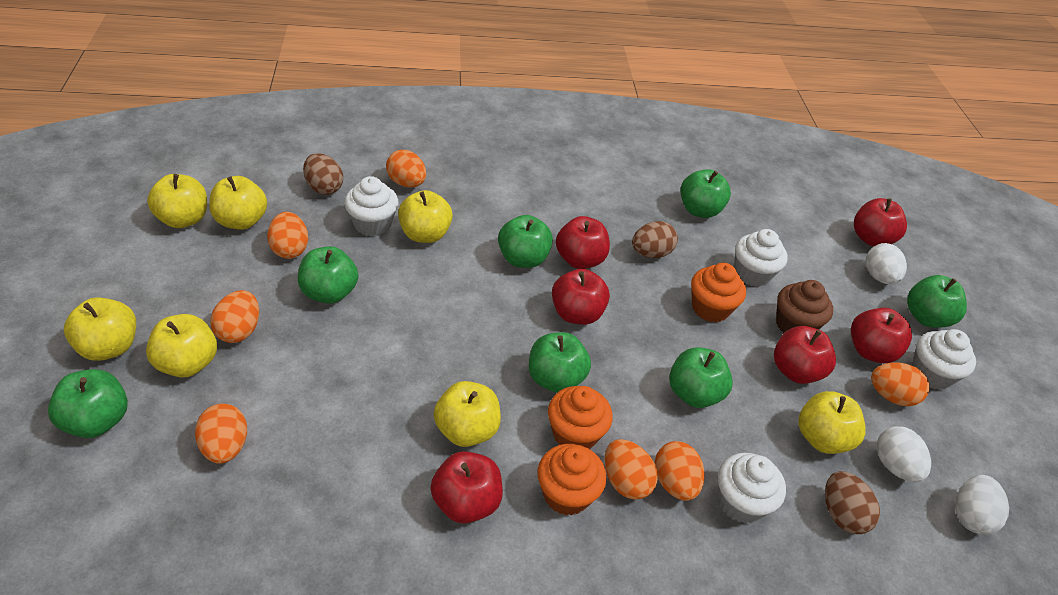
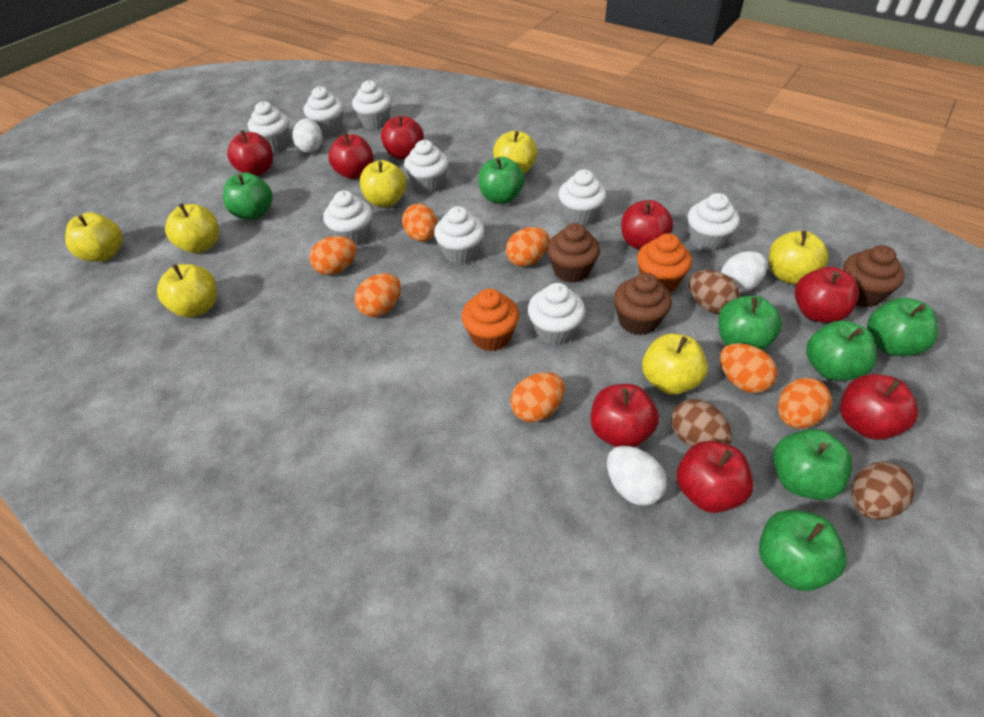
brown cupcake: [776,280,833,334] = 1 -> [547,223,600,283] [614,273,672,335] [843,245,905,307] = 3
orange cupcake: [537,444,606,515] [548,386,613,449] [691,263,746,323] = 3 -> [461,289,519,351] [637,233,692,292] = 2
red apple: [430,451,503,524] [552,269,610,325] [556,216,610,269] [774,326,836,384] [851,308,912,363] [854,198,907,246] = 6 -> [227,130,273,176] [329,132,374,179] [381,116,424,159] [591,384,659,447] [621,200,673,250] [677,441,754,513] [795,267,859,323] [840,374,918,440] = 8
white cupcake: [344,176,398,236] [718,453,786,523] [735,229,788,287] [912,329,976,390] = 4 -> [248,101,289,151] [304,86,344,136] [323,190,372,246] [352,80,392,129] [404,140,448,193] [434,206,485,264] [528,283,585,346] [558,169,607,226] [687,193,740,252] = 9

